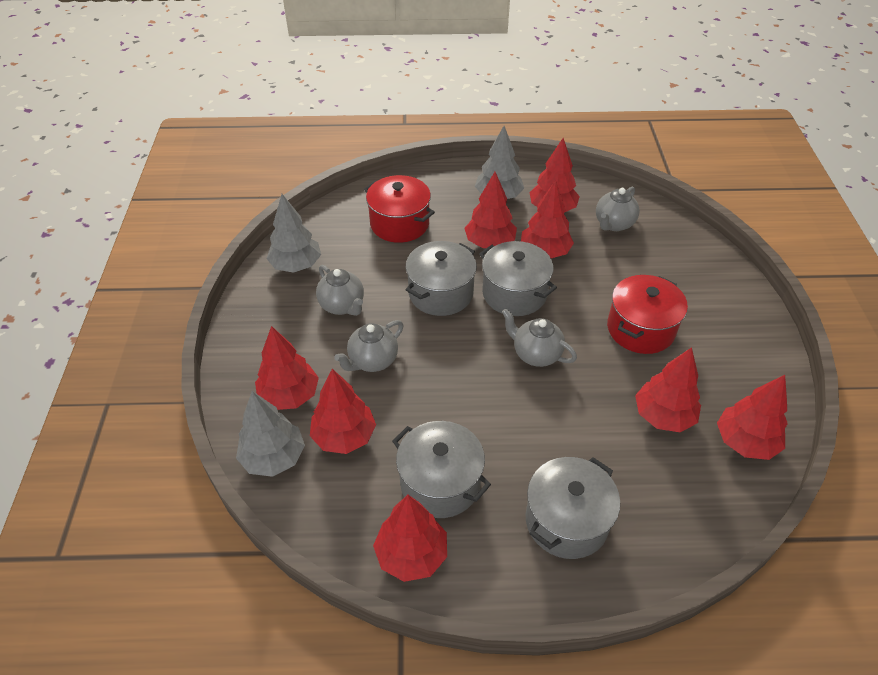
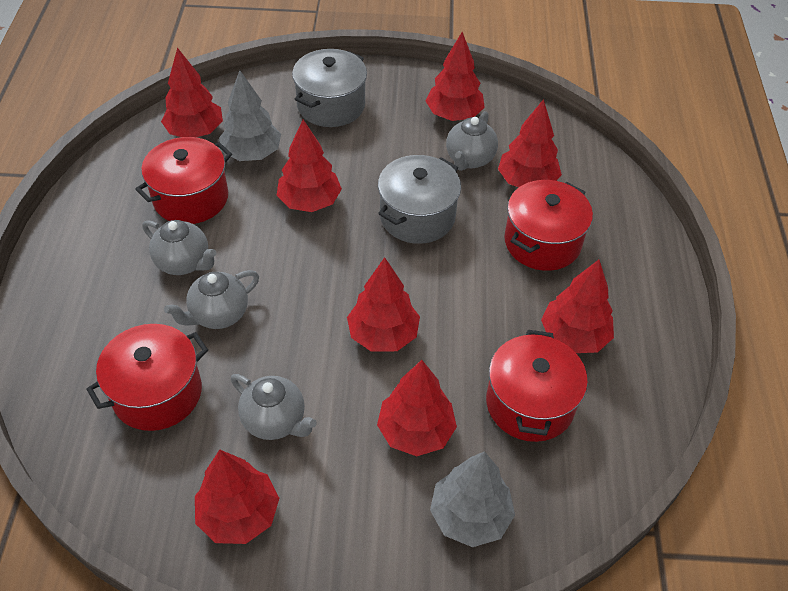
grey pot: [392,421,491,518] [406,241,477,316] [479,241,557,316] [526,457,620,559] = 4 -> [292,49,367,127] [378,155,461,244] = 2
grey tree: [236,391,305,477] [266,194,321,273] [475,126,524,199] = 3 -> [219,70,281,161] [430,451,515,547] = 2
red pot: [364,175,435,243] [607,275,688,354] = 2 -> [86,324,208,431] [135,137,232,224] [486,330,588,442] [504,180,593,271] = 4

